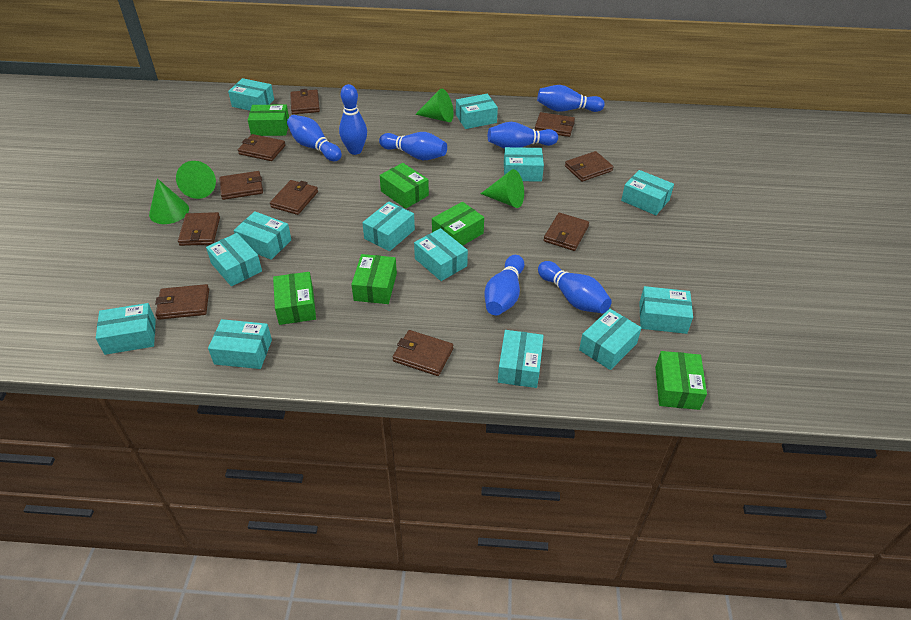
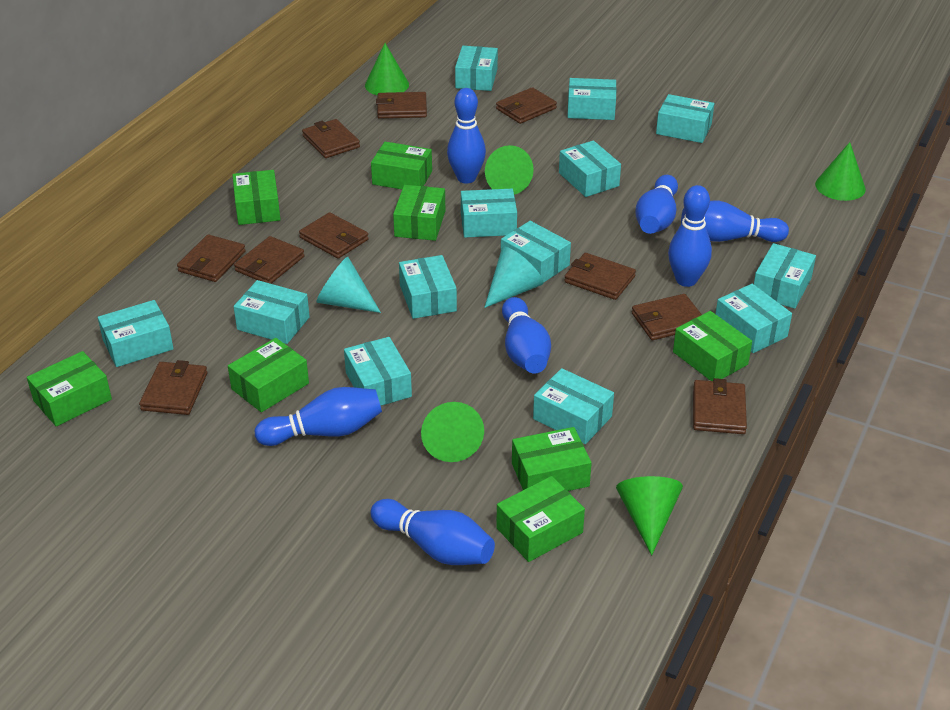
green box: [248,104,289,136] [273,272,316,325] [351,254,397,304] [380,163,429,209] [432,202,484,246] [655,351,707,410] = 6 -> [27,351,112,426] [228,338,309,412] [233,170,281,225] [371,142,432,189] [393,185,445,241] [496,476,585,562] [512,427,592,491] [673,311,752,381] = 8
green cone: [149,178,189,224] [176,161,216,199] [415,89,454,122] [481,169,524,208] = 4 -> [365,43,409,95] [421,402,484,462] [485,145,534,195] [616,476,683,555] [815,142,866,201] = 5
turquoise cone: none = 0 -> [316,257,381,313] [484,247,544,308] = 2

